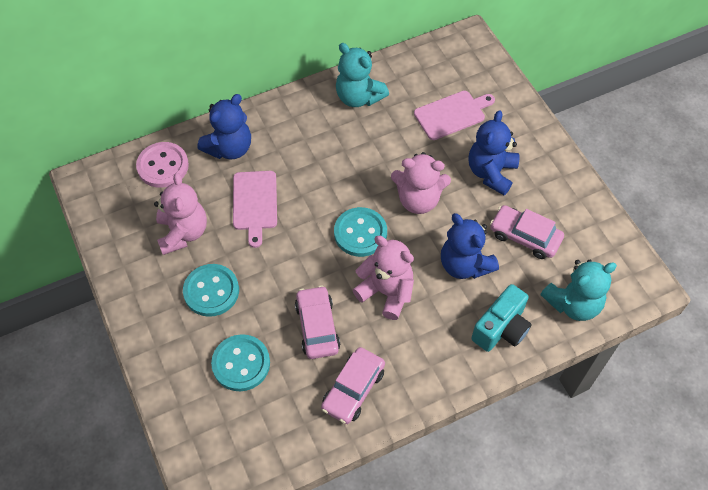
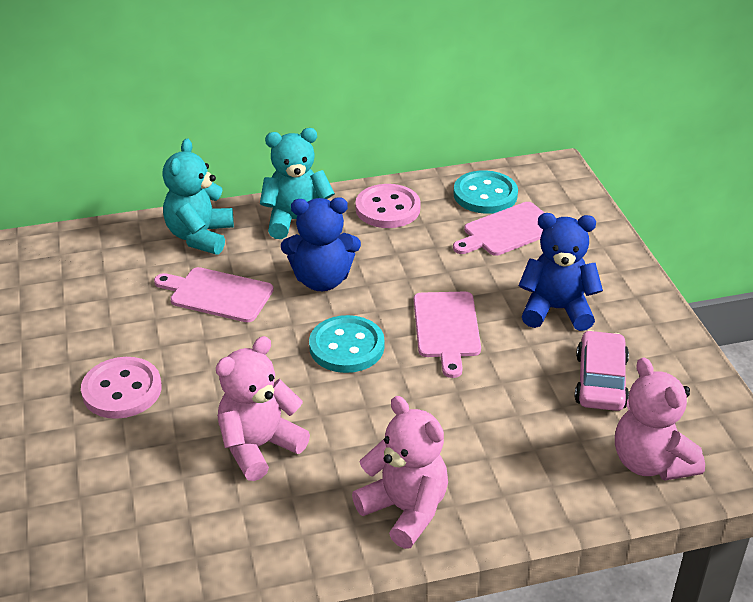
blue teddy bear: [197,94,251,160] [441,213,499,279] [468,110,519,195] = 3 -> [281,197,361,291] [518,213,603,331] = 2
pink button: [136,142,189,188] = 1 -> [81,357,162,419] [355,184,421,228] = 2
pink car: [295,285,340,359] [321,347,385,424] [490,205,564,259] = 3 -> [575,330,629,411] = 1
pink cutting board: [233,171,277,248] [414,91,495,140] = 2 -> [154,267,274,322] [414,292,481,378] [453,202,545,256] = 3
turquoise button: [183,264,239,317] [211,334,270,391] [334,207,387,257] = 3 -> [309,315,384,373] [453,170,518,214] = 2
turquoise camera: [471,284,532,352] = 1 -> none = 0

